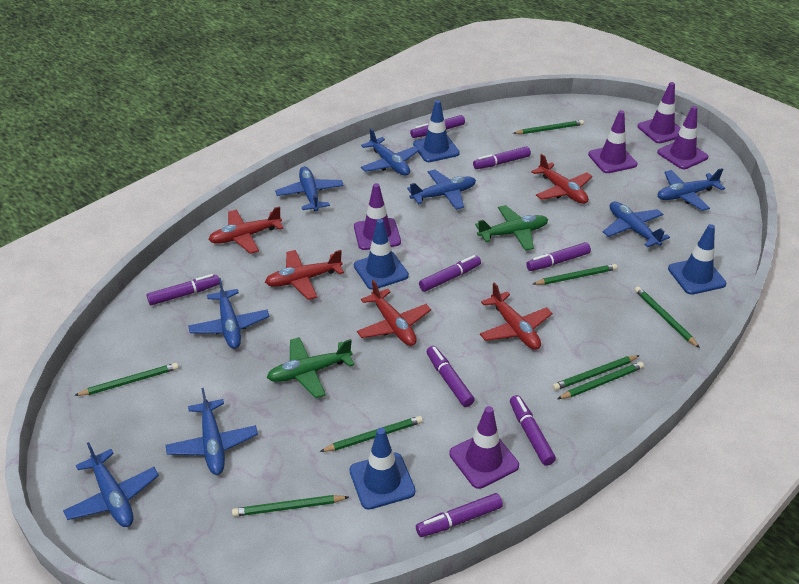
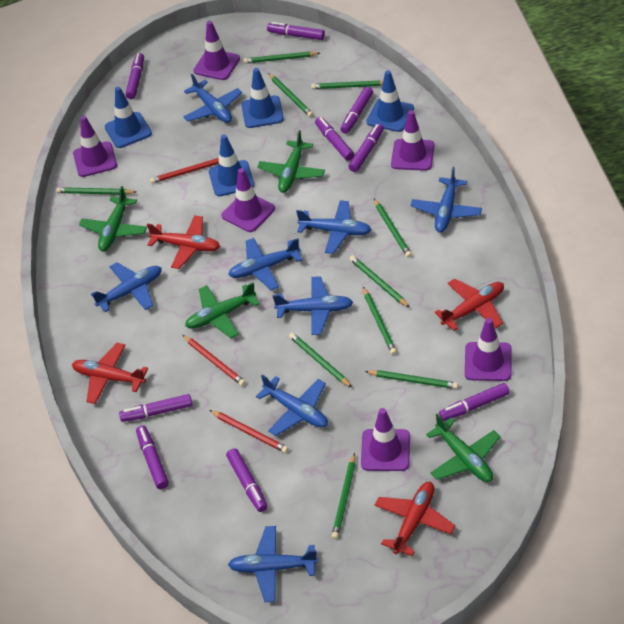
green pencil: [74,363,179,396] [232,495,349,517] [320,416,423,452] [513,120,584,134] [533,264,617,285] [552,355,640,390] [557,362,644,399] [635,286,700,348] = 8 -> [56,187,136,195] [243,52,320,64] [268,73,313,117] [289,333,352,388] [311,81,383,89] [332,453,355,539] [350,255,410,308] [363,287,397,355] [365,370,458,389] [374,199,412,258] = 10
green plane: [267,337,354,398] [475,205,548,251] = 2 -> [79,186,147,251] [185,283,259,338] [257,130,325,193] [426,414,500,482] = 4
purple marker: [147,274,220,305] [410,115,465,138] [416,493,503,537] [419,255,481,292] [426,346,474,407] [473,146,531,169] [510,395,556,466] [526,242,591,271] = 8 -> [119,394,193,422] [125,53,144,99] [136,425,169,489] [226,448,268,512] [267,22,325,40] [315,117,354,161] [340,87,373,134] [349,124,384,172] [439,383,510,421] = 9
purple traffic cone: [354,183,401,250] [449,406,519,489] [588,110,637,173] [637,82,681,143] [657,106,708,169] = 5 -> [73,116,117,177] [194,21,240,80] [222,168,275,232] [361,408,410,471] [391,110,434,171] [465,318,512,381] = 6
red pencil: none = 0 -> [150,158,219,183] [183,335,246,386] [209,410,289,453] = 3
red plane: [208,206,283,254] [265,250,344,300] [357,280,431,346] [480,282,553,350] [531,154,592,204] = 5 -> [72,343,148,404] [147,215,220,269] [374,482,456,556] [435,279,504,331] = 4

